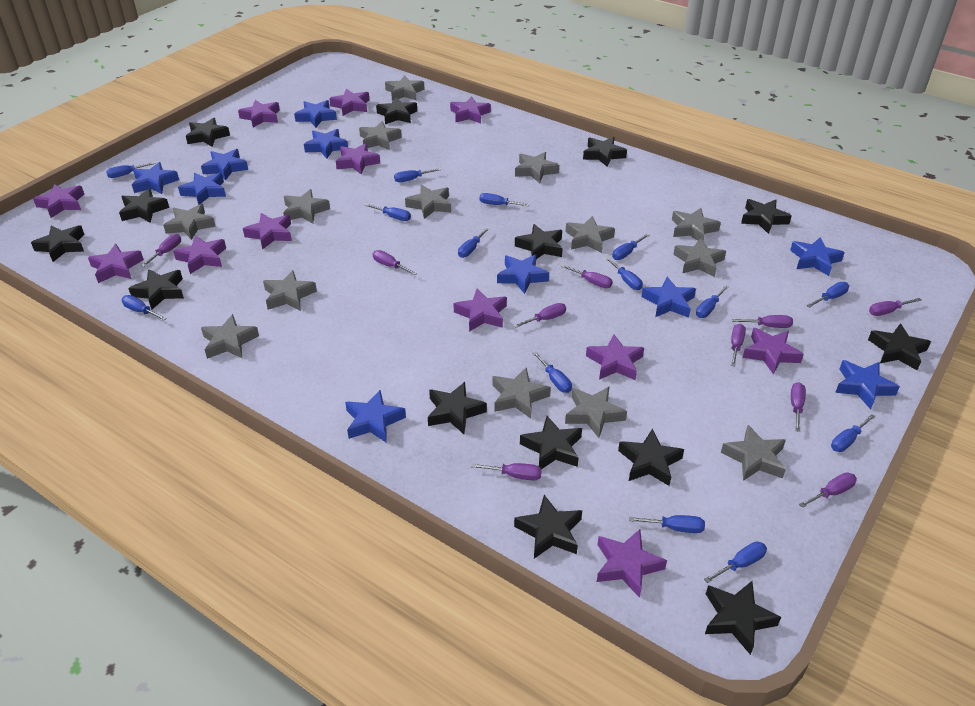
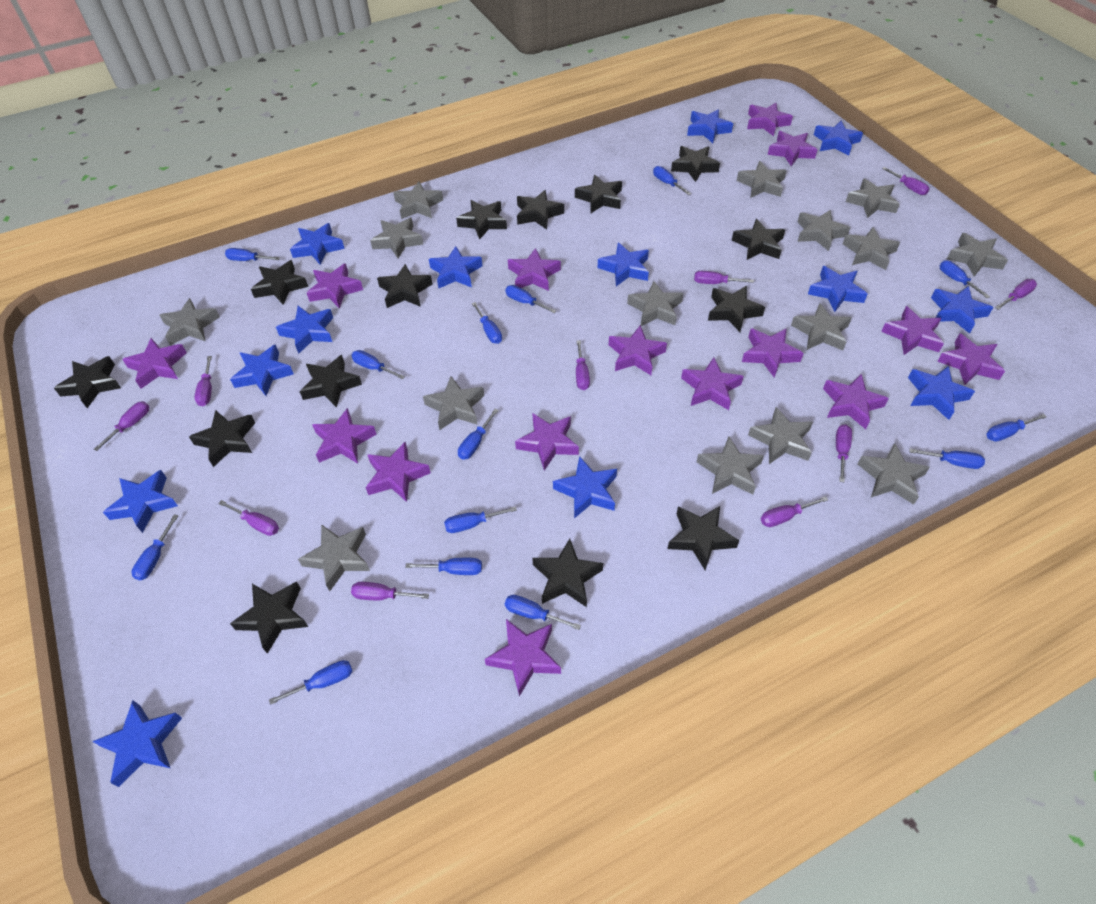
blue star: [132,162,179,194] [178,173,226,205] [201,149,248,181] [294,100,337,128] [304,129,348,159] [345,390,406,442] [497,254,549,294] [641,277,696,318] [790,237,845,276] [835,360,900,409] = 10 -> [92,700,182,787] [103,470,178,533] [230,344,293,396] [276,306,333,354] [290,223,345,265] [429,246,483,288] [553,456,617,519] [598,243,649,286] [687,109,733,143] [808,266,868,312] [814,121,863,156] [908,366,975,420] [931,286,993,334] = 13
grey star: [163,204,216,240] [201,314,259,359] [263,270,317,311] [283,189,330,223] [359,121,402,150] [385,75,425,101] [405,185,451,219] [492,367,551,419] [515,152,559,183] [565,216,615,253] [565,387,627,438] [672,208,721,241] [673,238,726,277] [721,425,786,481] = 14 -> [159,298,220,345] [298,524,370,591] [370,218,424,258] [393,181,443,219] [423,376,484,430] [627,281,683,326] [697,437,764,495] [737,161,787,198] [748,407,813,464] [791,303,852,351] [797,210,850,251] [843,227,900,270] [846,178,900,218] [858,443,930,505] [947,233,1008,276] = 15
purple star: [33,184,85,218] [88,244,144,283] [173,236,226,274] [238,100,280,128] [243,213,292,250] [329,89,369,116] [336,143,380,174] [450,96,491,123] [454,288,507,332] [586,334,644,380] [597,529,667,598] [742,328,804,375] = 12 -> [122,338,187,389] [307,263,363,309] [312,408,377,464] [366,442,431,502] [485,619,561,696] [508,248,561,291] [515,413,579,470] [609,325,667,375] [681,357,744,410] [742,328,804,378] [747,103,793,136] [768,131,818,166] [823,374,889,429] [881,306,944,355] [937,333,1005,385] = 15

